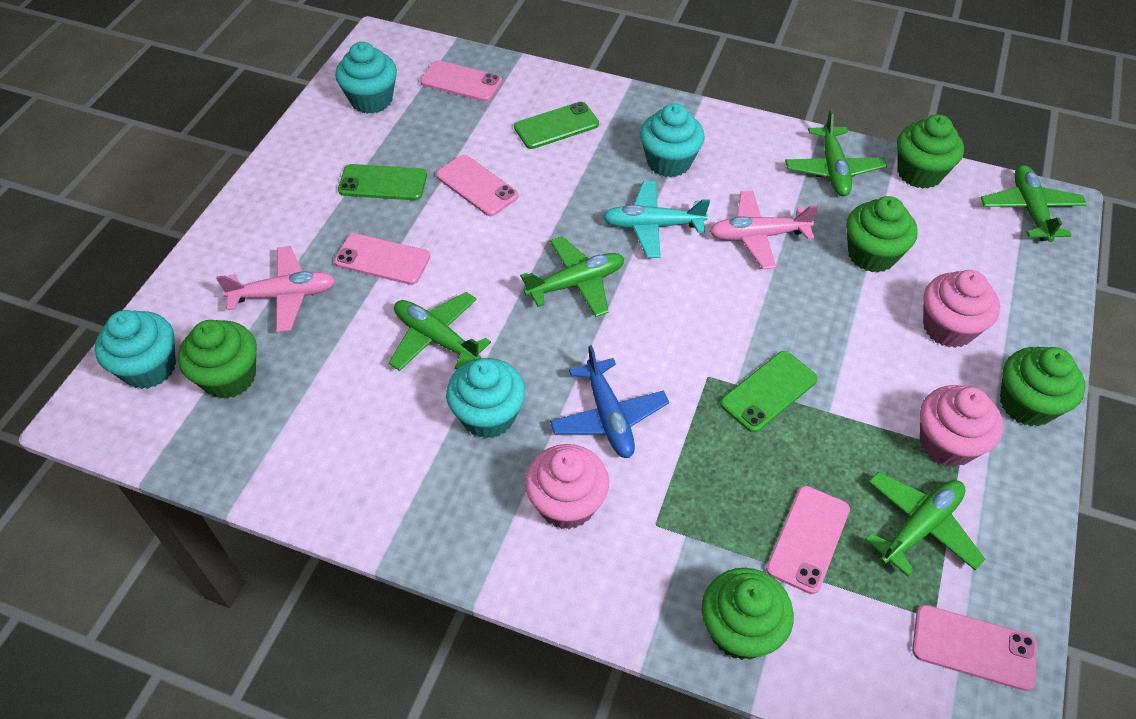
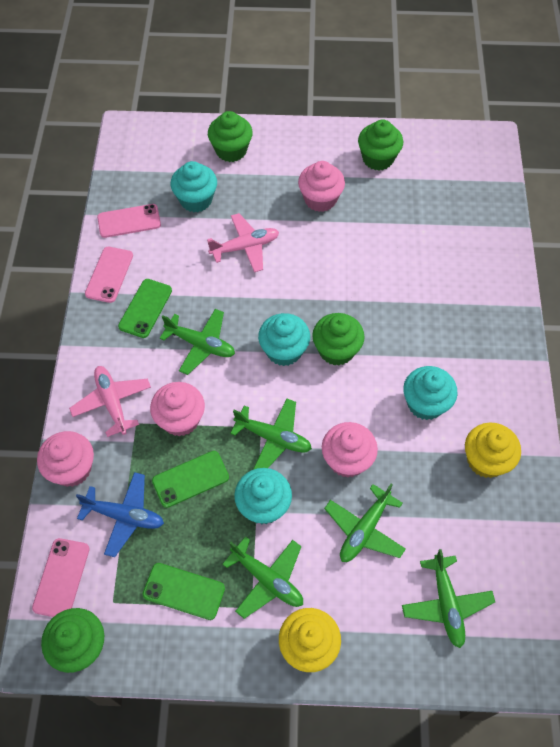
green cupcake: [178,320,257,399] [701,568,794,660] [846,196,918,273] [897,114,964,189] [1000,347,1086,427] = 5 -> [41,608,104,673] [208,111,253,162] [312,313,365,366] [358,120,403,170] = 4
pink cupcake: [525,444,609,529] [920,385,1004,467] [923,270,1000,348] = 3 -> [37,431,94,487] [150,382,205,436] [298,161,345,212] [322,422,378,478] = 4
pink phone: [334,233,430,285] [420,60,502,102] [436,155,519,216] [766,486,850,594] [912,605,1037,691] = 5 -> [32,538,90,617] [85,247,133,303] [97,204,161,238] = 3
turquoise plane: [603,181,710,258] = 1 -> none = 0
yellow cupcake: none = 0 -> [279,608,341,672] [465,422,521,478] = 2

